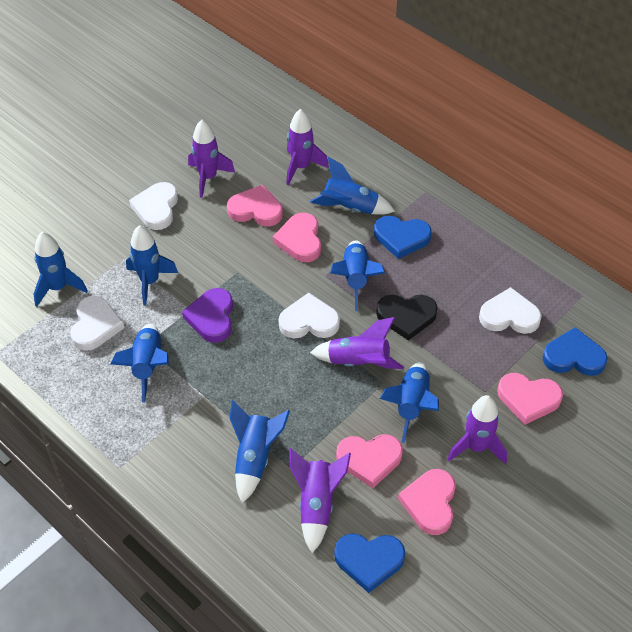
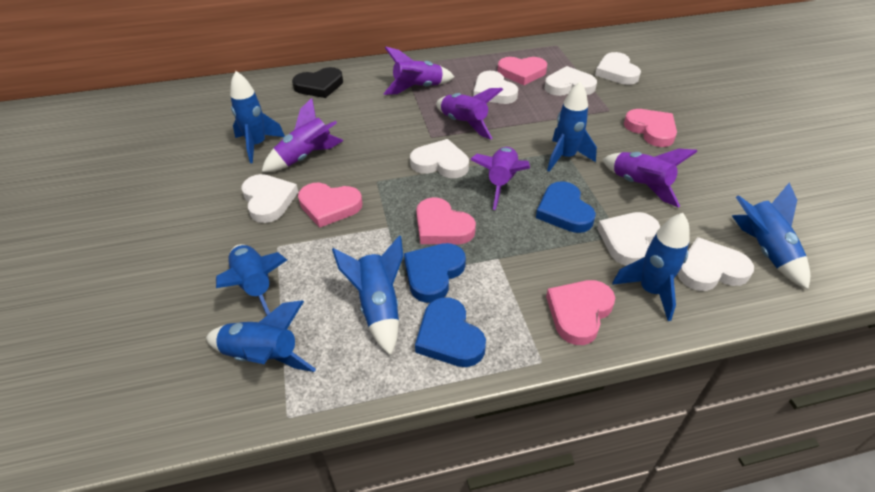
purple heart: [182,288,233,343] = 1 -> none = 0
white heart: [71,296,125,351] [129,182,178,230] [278,293,340,339] [479,287,542,334] = 4 -> [242,174,298,223] [410,139,469,178] [473,71,518,104] [544,66,597,96] [595,52,641,85] [597,212,660,266] [678,237,754,291] = 7

